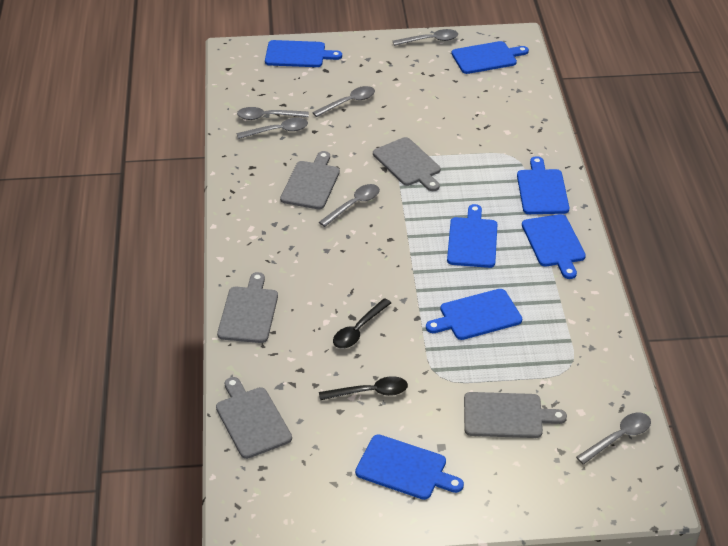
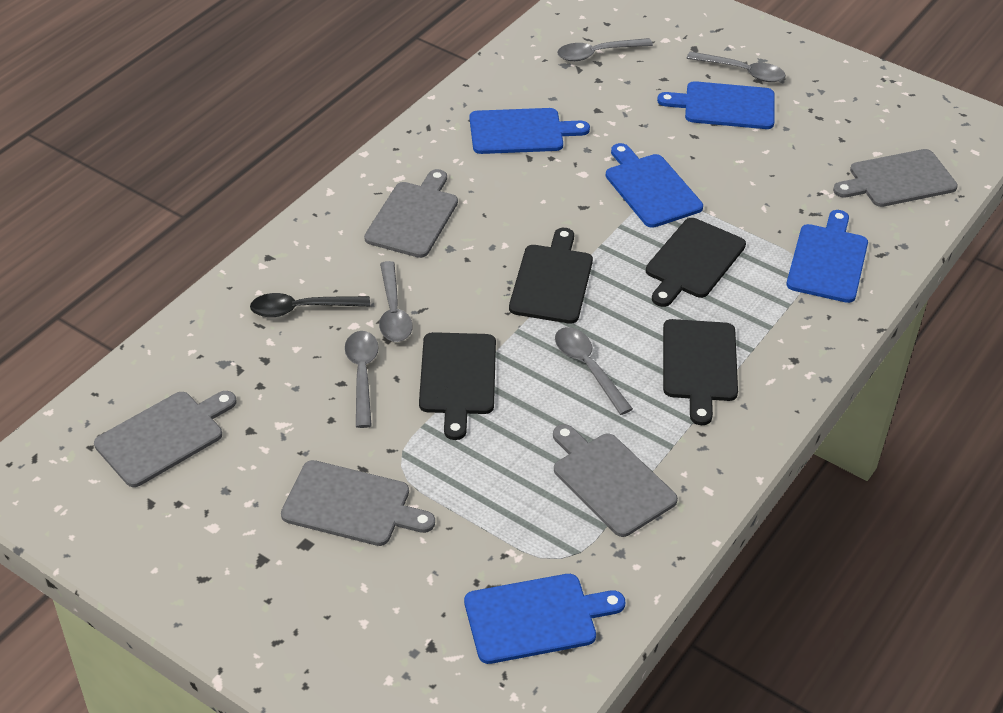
black cutting board: none = 0 -> [419,332,496,440] [509,228,593,324] [646,218,746,307] [663,319,738,425] = 4
black spoon: [319,376,408,400] [333,298,391,348] = 2 -> [250,293,370,317] = 1
blue cutting board: [265,40,342,67] [355,434,464,500] [426,289,522,340] [447,204,497,268] [451,41,529,74] [517,156,570,214] [522,214,586,279] = 7 -> [464,574,625,664] [470,108,590,154] [606,143,703,228] [657,81,775,129] [786,210,868,303] = 5
grey spoon: [237,107,309,120] [237,118,308,139] [312,86,375,117] [319,184,380,227] [393,29,458,46] [576,413,651,465] = 6 -> [345,331,379,428] [379,261,413,342] [555,327,633,415] [557,38,653,61] [686,51,785,82] = 5

